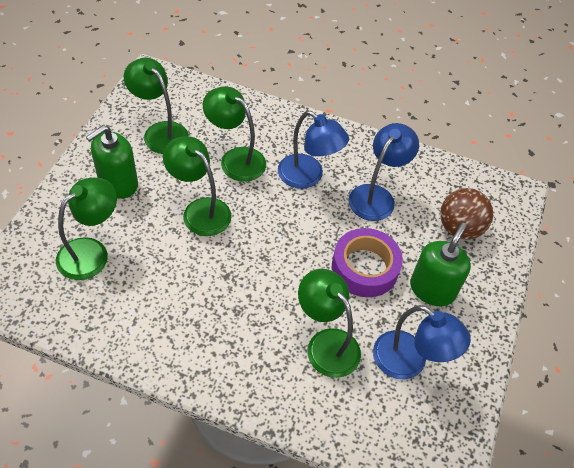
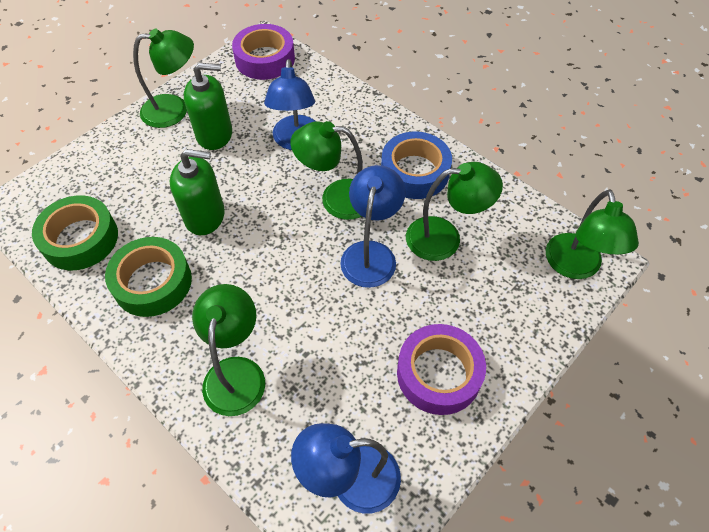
blue tape: none = 0 -> [381,131,452,199] = 1
brown ball: [440,188,493,239] = 1 -> none = 0
green tape: none = 0 -> [32,195,118,270] [105,237,192,317] = 2
purple tape: [332,228,403,297] = 1 -> [232,24,295,80] [397,324,486,415] = 2

